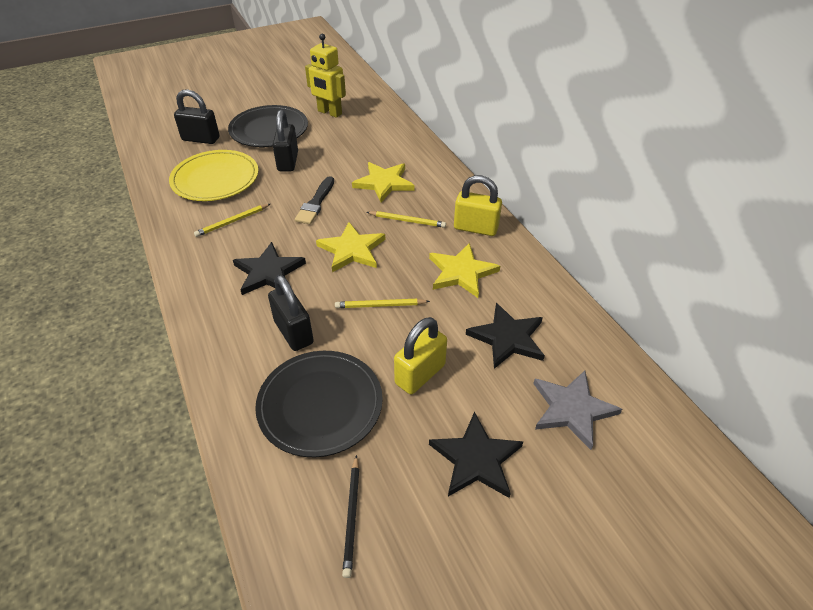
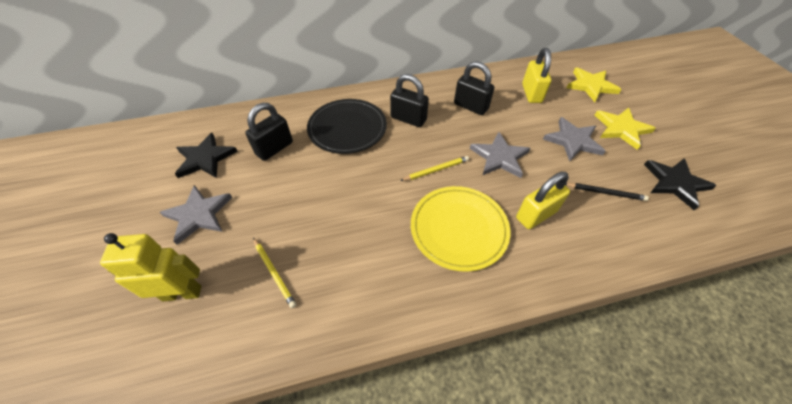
black brush: [295,176,334,224] = 1 -> none = 0
black plate: [228,105,308,147] [255,351,383,457] = 2 -> [307,99,387,154] = 1
black star: [233,242,306,295] [429,412,523,498] [466,303,545,369] = 3 -> [175,133,238,178] [644,158,717,210] = 2
grey star: [533,371,622,450] = 1 -> [159,185,232,245] [470,132,530,178] [543,117,606,161] = 3
yellow pencil: [194,204,270,237] [335,299,430,308] [367,211,446,228] = 3 -> [253,238,296,308] [400,156,469,181] = 2
yellow star: [316,222,385,272] [352,162,414,203] [429,243,500,298] = 3 -> [567,67,622,102] [595,108,656,150] = 2

